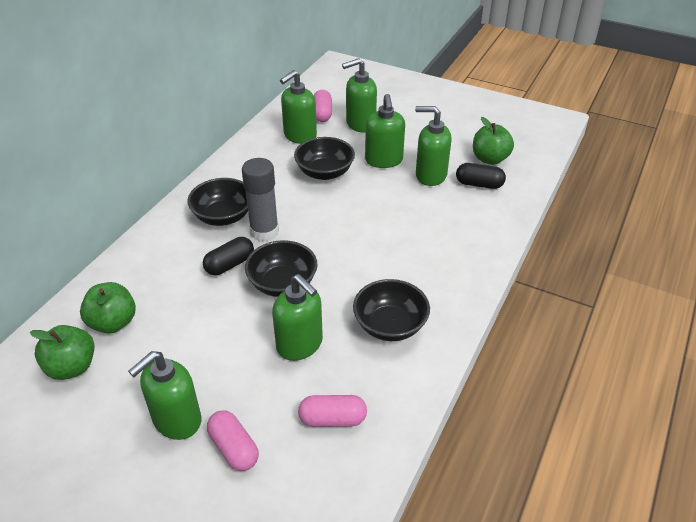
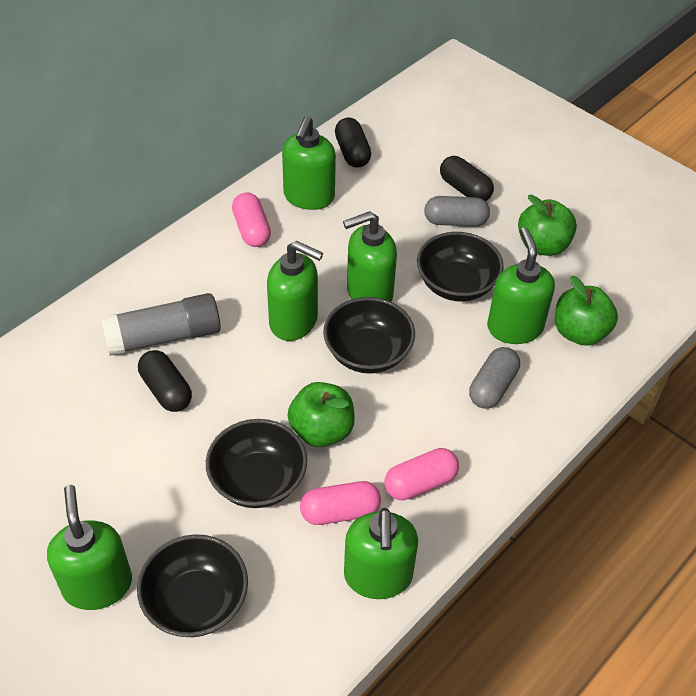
black capsule: [203,237,254,275] [456,163,506,189] = 2 -> [138,350,192,412] [335,118,371,168] [440,156,494,201] = 3
grey capsule: none = 0 -> [424,196,490,227] [469,347,520,409] = 2

